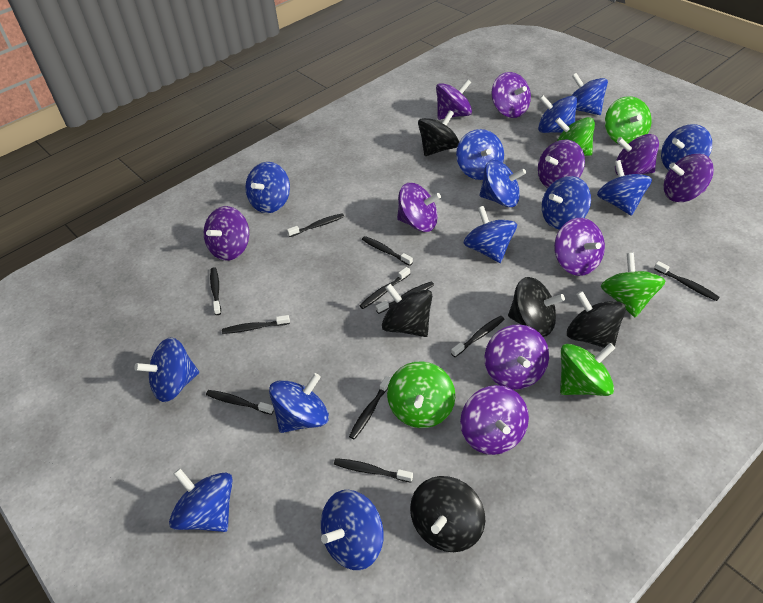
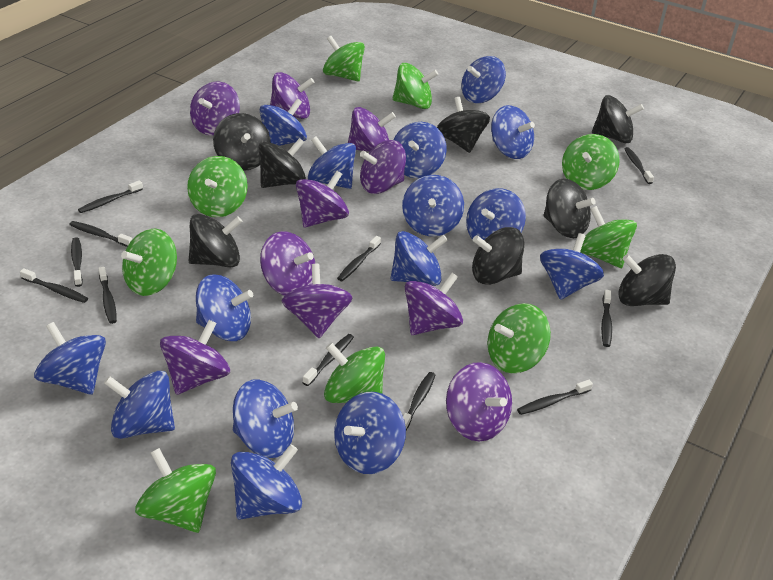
black spinning top: [382,284,432,337] [410,476,485,552] [418,110,459,156] [508,277,565,337] [567,291,626,348] = 5 -> [189,214,242,268] [213,113,271,170] [259,138,306,188] [437,97,490,153] [472,227,524,285] [543,178,596,238] [592,95,644,143] [619,254,676,306] = 8
blue spinning top: [134,337,199,402] [169,469,233,532] [245,162,290,213] [269,373,329,433] [321,490,384,570] [456,129,504,180] [464,206,517,263] [480,160,526,207] [538,95,577,133] [542,176,591,229] [572,73,608,115] [597,160,652,216] [661,124,712,170] = 13 -> [34,322,106,395] [104,371,175,439] [196,274,253,341] [231,444,302,520] [233,379,298,458] [260,98,307,146] [308,136,356,189] [334,392,406,474] [391,231,448,286] [394,122,447,178] [402,175,464,236] [461,56,506,103] [466,188,526,240] [491,105,535,159] [540,233,604,300] = 15
green spinning top: [387,361,455,428] [555,117,595,156] [560,343,615,396] [601,253,665,318] [605,96,652,144] = 5 -> [121,228,177,296] [135,448,216,533] [187,156,248,217] [323,36,365,82] [324,343,385,403] [392,63,438,109] [487,303,551,373] [562,134,620,190] [580,206,637,268] = 9

